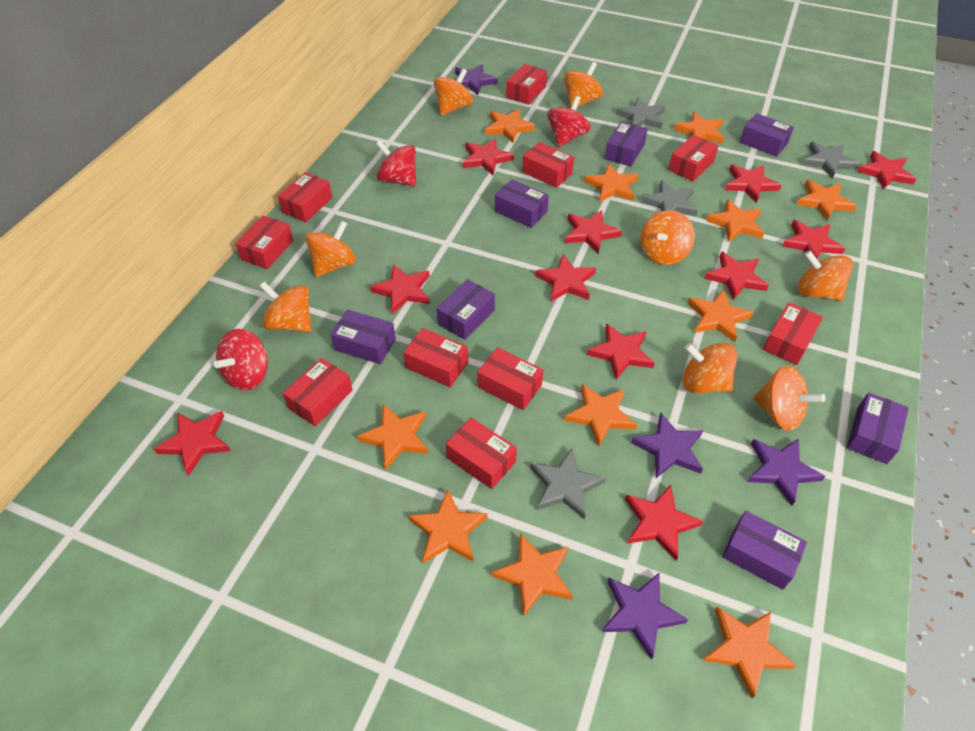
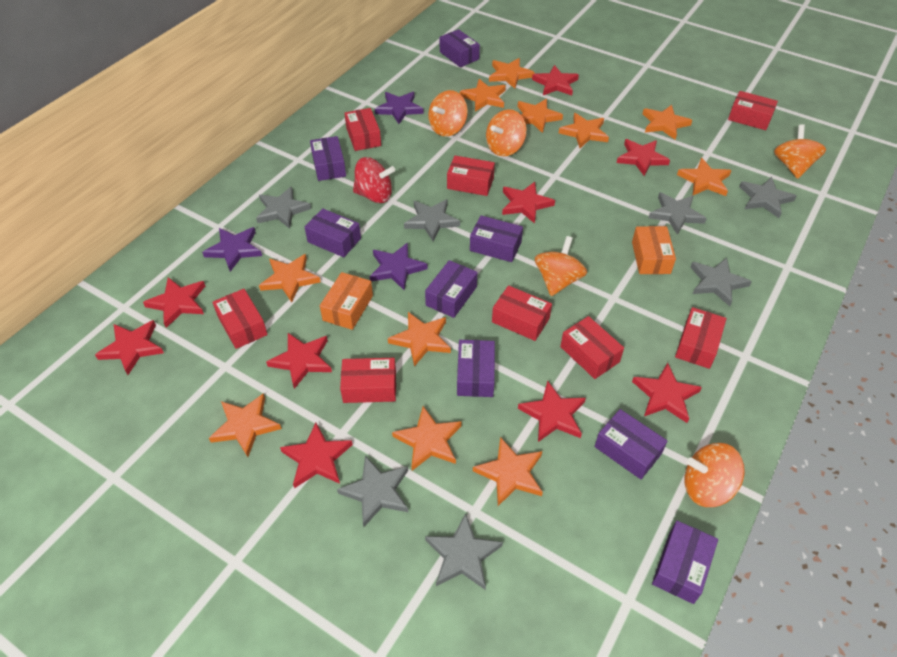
grey star: [530,448,606,519] [616,97,665,129] [642,180,698,216] [802,142,859,179] = 4 -> [256,187,311,229] [337,456,408,527] [404,199,460,241] [425,513,503,590] [648,192,707,235] [690,258,752,306] [739,177,796,218] = 7
orange box: none = 0 -> [320,272,373,330] [632,226,676,274] = 2
orange spinning top: [259,281,311,332] [305,221,356,277] [434,68,473,116] [564,62,603,107] [640,210,695,265] [683,343,737,394] [753,366,825,431] [798,251,853,301] = 8 -> [428,90,468,137] [486,109,527,156] [535,236,587,296] [684,443,745,507] [774,124,826,179] = 5
purple box: [331,310,396,364] [437,279,495,340] [495,179,549,228] [605,121,648,167] [722,511,807,590] [740,113,794,157] [847,393,909,464] = 7 -> [305,208,361,257] [310,136,346,181] [425,260,478,318] [440,29,480,67] [457,340,495,397] [470,216,523,262] [595,409,667,479] [652,521,718,604] = 8
purple star: [455,64,498,95] [602,573,688,660] [631,413,703,478] [747,438,825,506] = 4 -> [202,227,262,272] [369,243,428,291] [375,92,423,124] = 3
red box: [235,215,293,269] [278,172,332,222] [283,358,352,426] [403,328,468,387] [446,417,517,489] [477,347,543,410] [506,64,547,105] [522,142,574,188] [668,135,718,181] [763,302,823,365] = 10 -> [212,289,268,349] [340,358,396,403] [344,108,381,151] [447,156,495,196] [492,285,552,341] [560,316,624,379] [675,307,726,369] [728,91,778,130] = 8
red spinning top: [214,329,268,391] [376,140,416,186] [547,96,591,147] = 3 -> [353,157,395,203] = 1
red star: [154,411,231,476] [370,264,430,314] [463,138,514,175] [535,254,596,302] [565,210,622,254] [587,323,655,380] [625,485,703,561] [704,251,769,300] [725,165,782,203] [782,220,846,259] [857,151,916,190] = 11 -> [95,320,164,375] [143,277,205,328] [266,333,332,389] [280,423,353,488] [502,182,555,224] [518,381,586,442] [532,65,579,96] [617,139,670,176] [632,363,702,423] = 9

